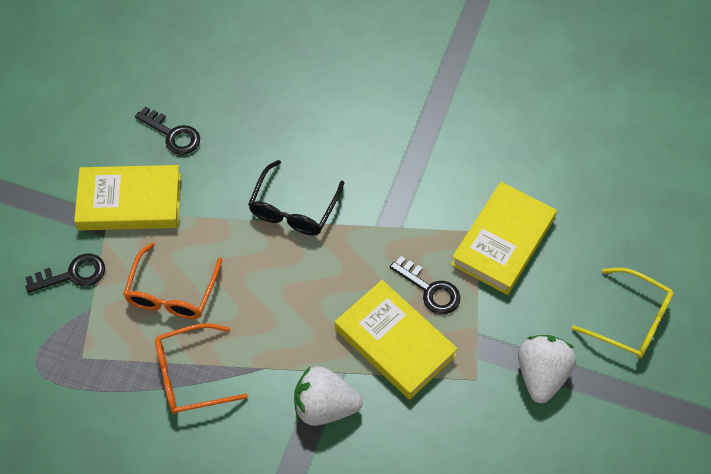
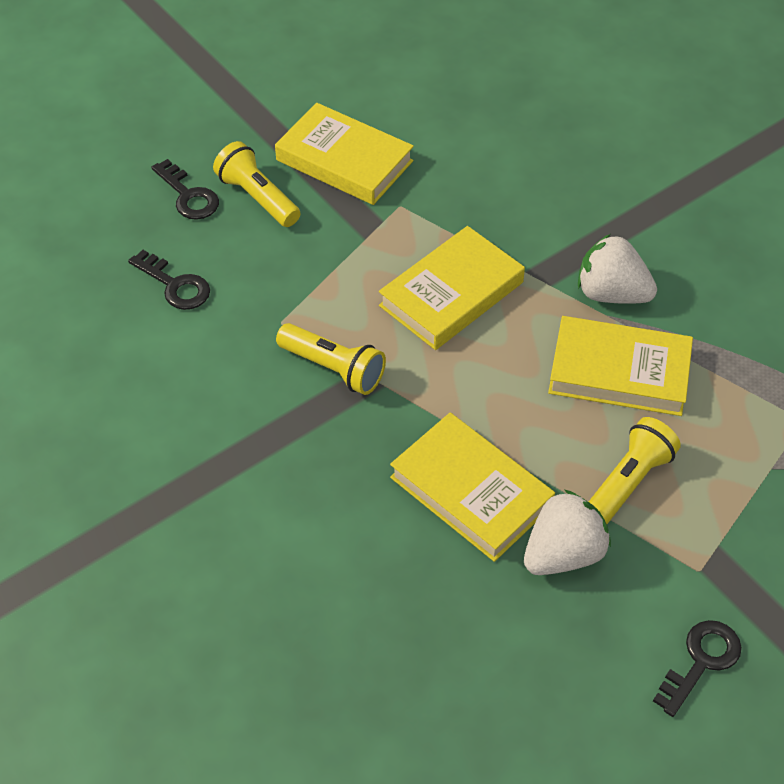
black glasses: [248,160,344,236] = 1 -> none = 0
orange glasses: [123,243,222,319] [155,323,248,414] = 2 -> none = 0
yellow book: [74,165,181,230] [335,280,458,400] [451,182,557,295] = 3 -> [275,103,414,205] [379,226,525,350] [390,413,555,562] [548,316,693,416] = 4
yellow flashlight: none = 0 -> [213,141,301,227] [276,323,386,395] [589,417,681,524] = 3
yellow glasses: [572,268,674,358] = 1 -> none = 0

